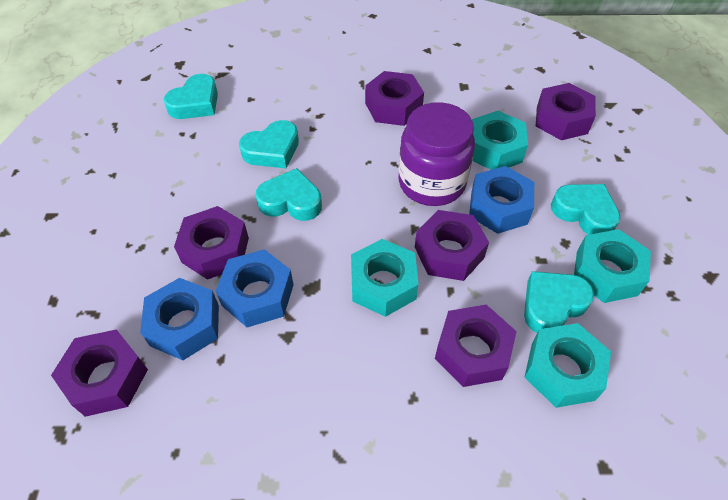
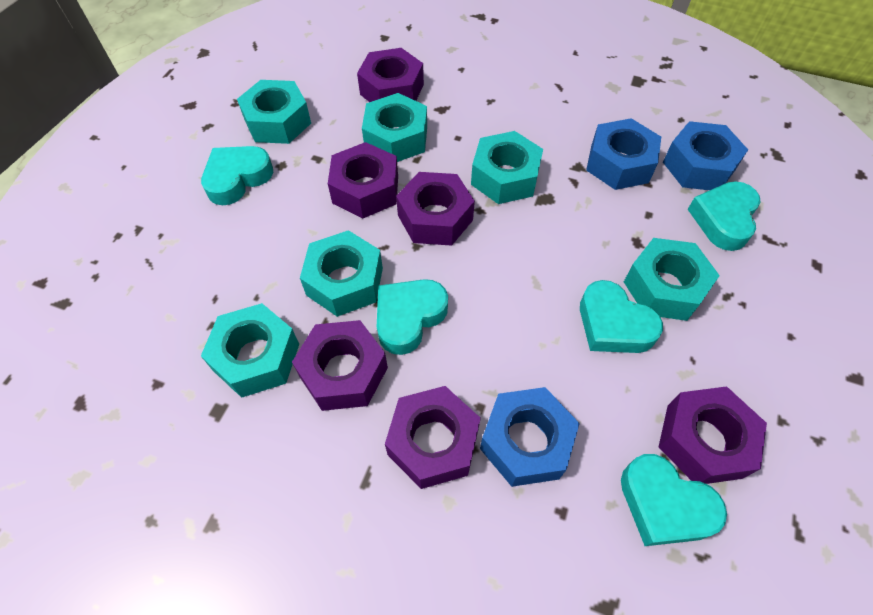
purple jar: [398,102,475,206] = 1 -> none = 0
turquoise nut: [351,239,419,317] [472,111,528,170] [524,323,611,408] [574,229,651,303] = 4 -> [201,303,299,398] [237,80,311,144] [300,230,383,317] [362,93,427,162] [471,131,543,204] [624,238,720,321] = 6

